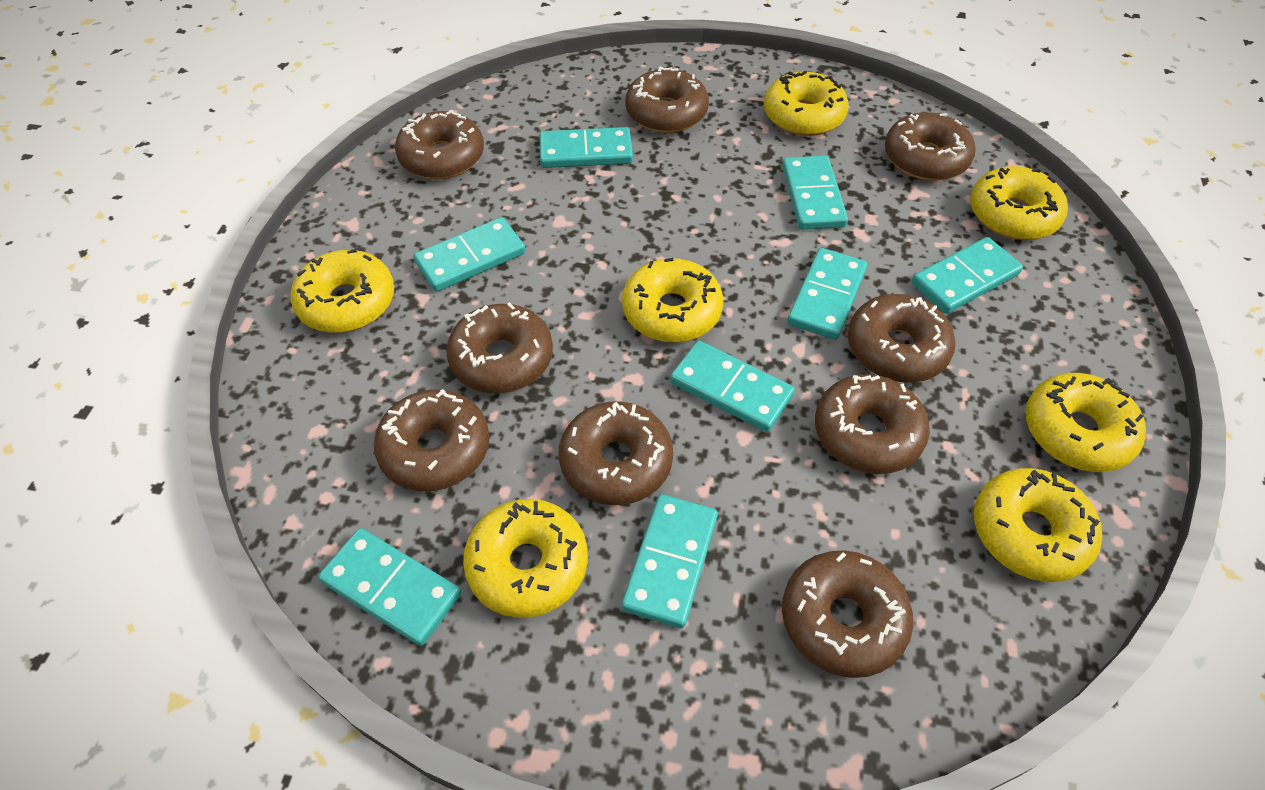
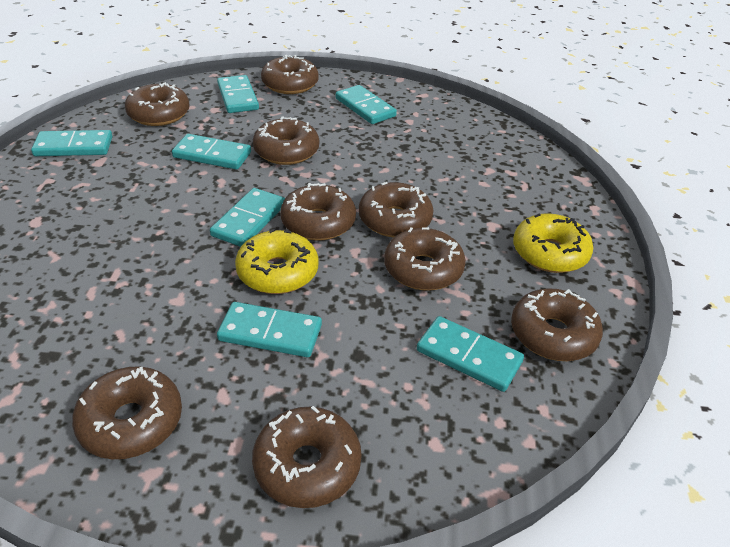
turquoise domino: [318,528,461,646] [413,217,526,292] [540,127,633,168] [621,494,718,629] [670,341,795,432] [782,156,848,230] [787,248,867,340] [912,237,1023,314] = 8 -> [31,130,112,156] [172,134,251,170] [210,188,285,247] [217,75,259,113] [217,302,322,357] [335,85,397,124] [417,316,524,392] = 7
yellow donut: [291,248,394,333] [463,499,588,618] [622,258,723,343] [764,71,849,136] [970,166,1068,240] [974,468,1102,582] [1026,373,1146,472] = 7 -> [235,228,319,294] [513,213,593,273] = 2

